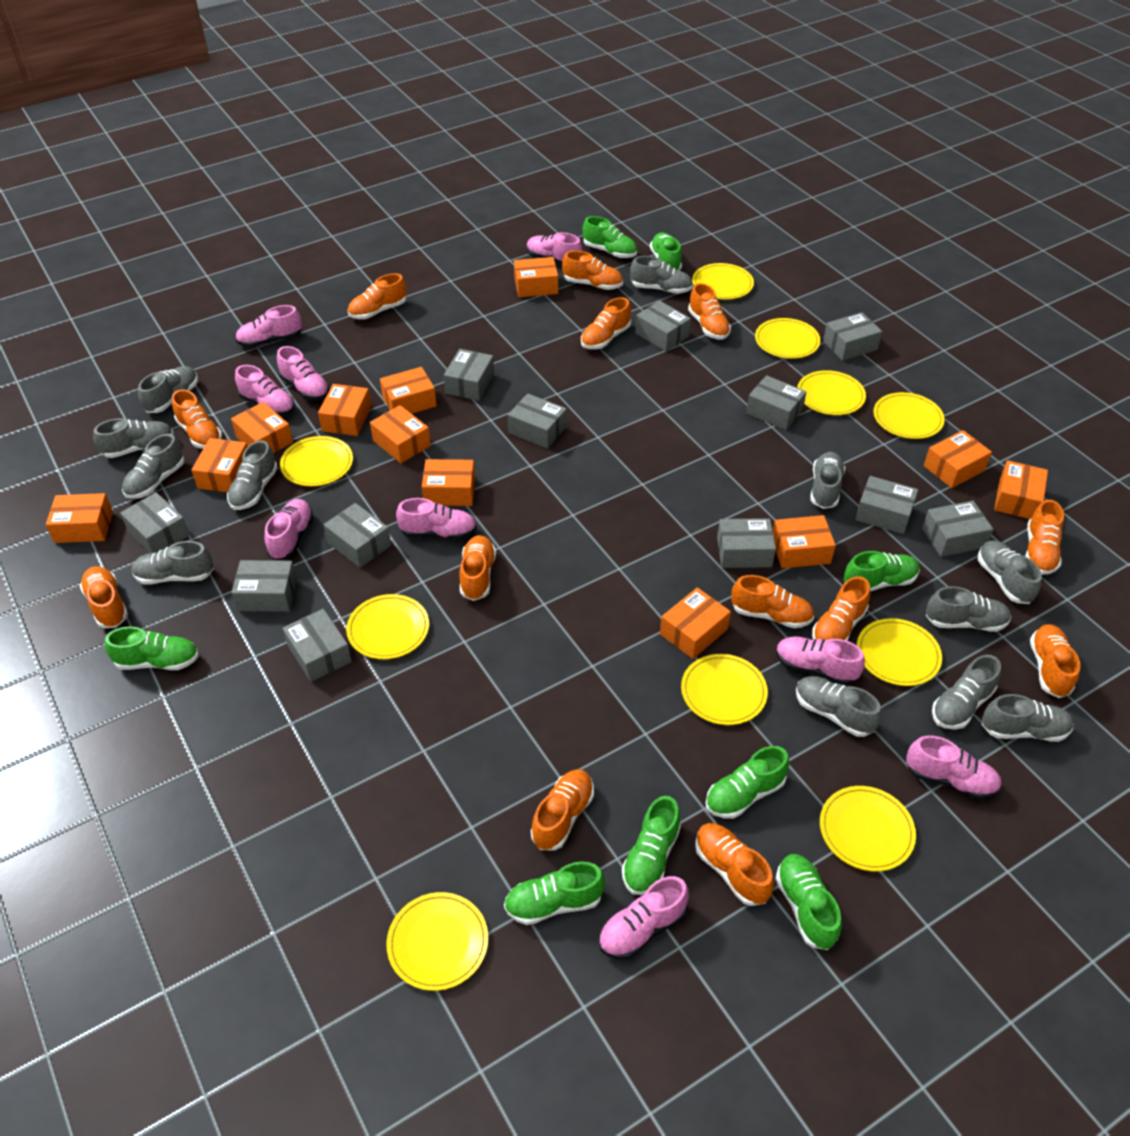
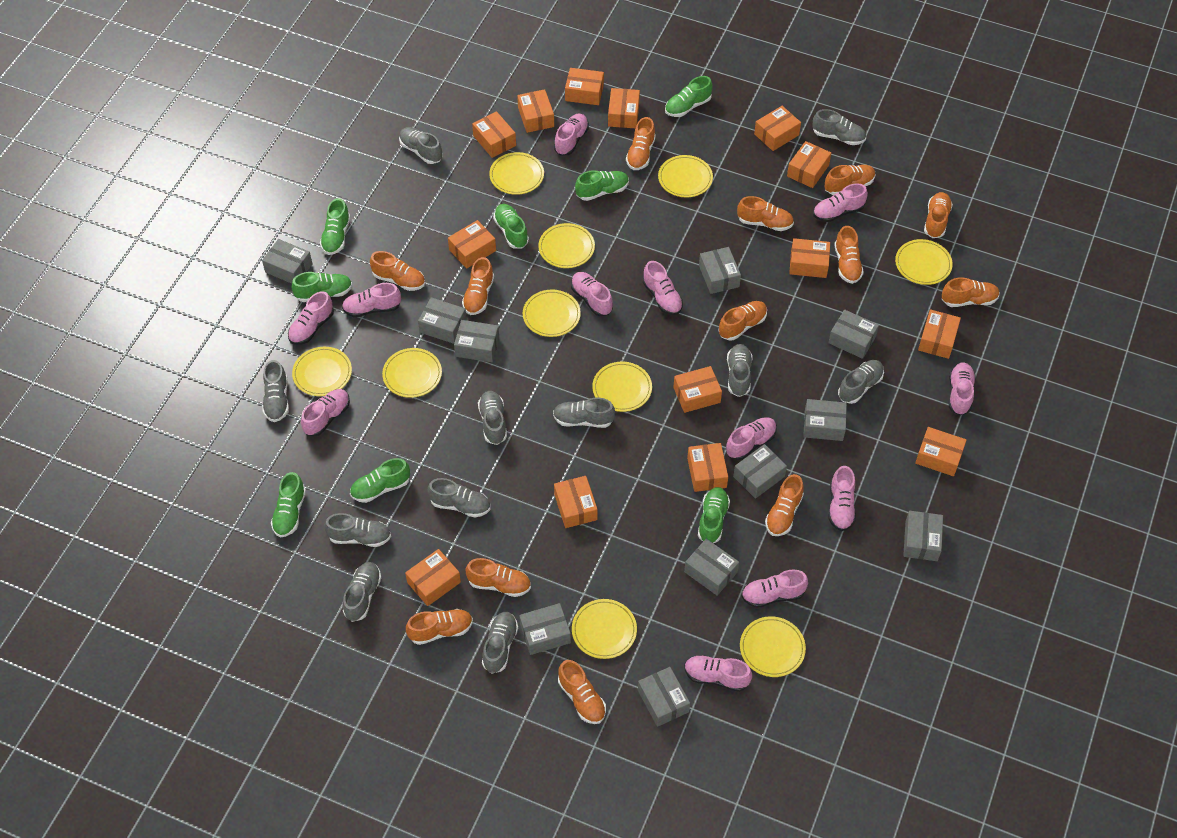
grey box: [120,492,190,553] [231,560,297,612] [283,609,352,682] [323,503,391,568] [444,349,494,401] [508,394,567,449] [635,300,691,351] [717,518,776,568] [746,375,807,430] [823,312,882,361] [855,476,918,534] [922,501,994,557] = 12 -> [262,239,312,284] [418,297,467,344] [454,320,499,362] [519,603,571,655] [638,667,690,727] [684,539,739,595] [699,247,741,294] [733,444,787,499] [803,399,847,441] [828,310,879,359] [903,511,943,561] = 11
grey shoe: [93,418,174,458] [122,434,185,499] [131,541,214,585] [138,366,198,413] [227,440,278,510] [630,256,693,294] [796,676,882,737] [810,452,845,509] [926,586,1012,632] [932,655,1001,729] [978,541,1042,604] [981,694,1074,742] = 12 -> [262,360,289,422] [324,513,391,547] [343,562,382,622] [399,127,443,164] [428,478,490,517] [478,391,507,445] [482,612,518,674] [553,398,615,428] [727,344,752,397] [813,109,866,145] [838,360,884,404] = 11
orange box: [46,493,113,543] [191,438,248,492] [231,402,293,453] [318,384,371,436] [370,405,431,463] [380,367,437,414] [422,459,475,506] [514,257,558,297] [660,587,731,659] [773,515,836,568] [924,430,992,488] [994,460,1048,519] = 12 -> [405,549,461,606] [448,220,496,269] [472,111,516,158] [517,89,554,133] [554,476,598,528] [565,68,604,105] [608,88,640,128] [673,366,722,413] [687,443,728,492] [754,106,801,151] [787,141,831,188] [789,238,830,278] [915,427,967,476] [918,309,961,359] = 14
pink shoe: [235,305,302,347] [235,365,295,416] [265,499,314,561] [277,346,329,400] [396,498,477,540] [527,233,582,264] [598,876,689,959] [776,636,865,685] [906,735,1002,799] = 9 -> [288,291,334,345] [301,389,350,436] [342,283,401,317] [554,113,589,156] [571,272,613,316] [643,261,683,315] [684,655,752,692] [726,417,777,460] [741,569,808,608] [813,183,868,222] [829,466,856,531] [949,362,976,415] = 12

